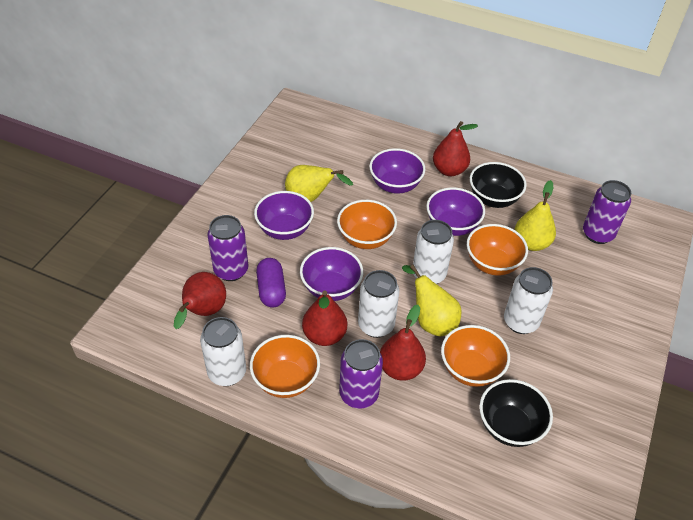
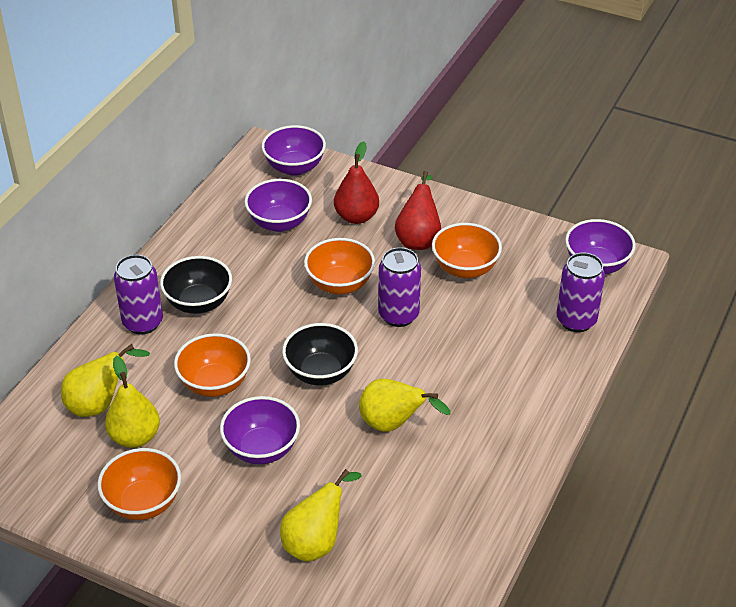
purple capsule: [256,258,286,308] = 1 -> none = 0
red pear: [174,272,226,329] [302,290,347,346] [380,305,426,381] [433,121,478,176] = 4 -> [334,141,379,224] [395,171,441,250] = 2
white can: [200,317,246,386] [358,270,399,338] [413,220,454,284] [504,267,553,334] = 4 -> none = 0
yellow pear: [285,165,353,202] [402,265,462,336] [514,180,556,251] = 3 -> [61,344,150,417] [105,356,160,448] [280,469,362,562] [359,378,451,432] = 4

